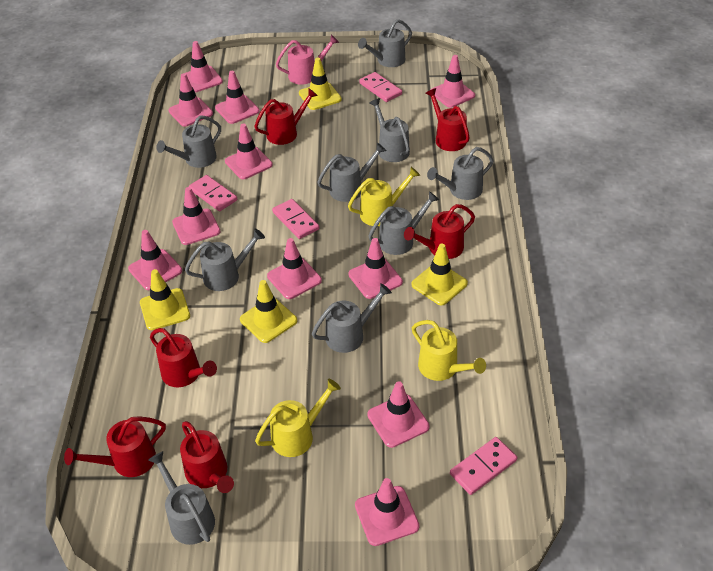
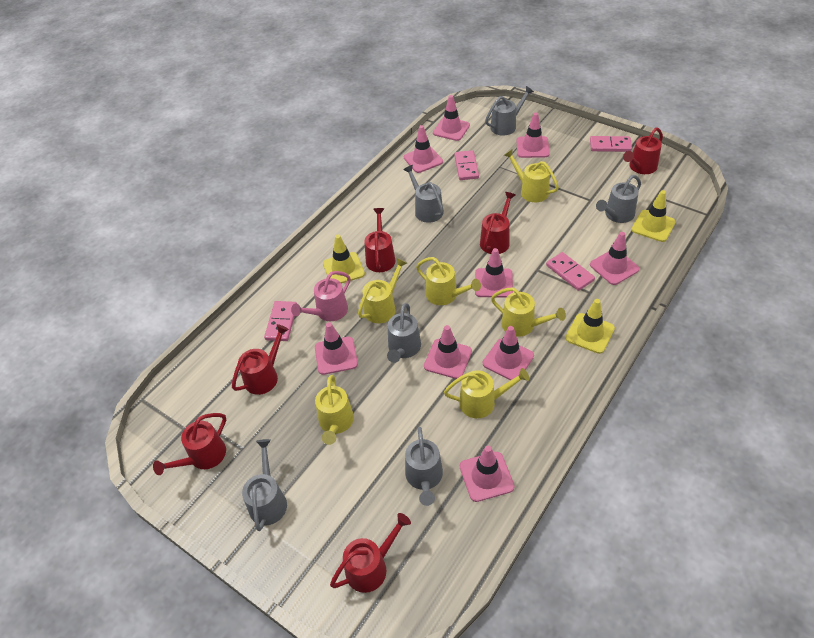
grey watering can: [148,451,215,545] [156,115,221,168] [185,229,265,291] [312,283,392,353] [317,143,387,202] [358,19,412,67] [368,191,439,255] [369,98,410,162] [427,147,494,200] = 9 -> [242,439,287,531] [387,303,421,363] [403,165,444,223] [405,427,443,506] [485,86,534,136] [596,175,641,223] = 6
pink traffic cone: [128,230,182,290] [169,73,213,127] [172,187,220,245] [185,41,223,93] [215,71,260,124] [225,124,273,179] [267,238,322,299] [348,238,403,299] [355,478,420,546] [367,381,430,448] [431,55,475,108] = 11 -> [315,322,358,375] [404,125,443,173] [424,325,472,379] [433,95,470,141] [460,446,515,502] [475,248,513,298] [483,326,534,380] [517,112,550,158] [590,232,639,285] = 9
yellow traffic cone: [140,269,190,330] [240,280,297,343] [299,58,342,110] [411,244,468,305] = 4 -> [323,235,365,284] [565,299,615,354] [631,190,676,242] = 3
yellow watering can: [255,379,341,457] [348,167,420,226] [412,320,486,381] = 3 -> [315,375,354,445] [358,258,407,323] [416,257,481,305] [444,368,529,418] [491,287,566,337] [504,149,559,202] = 6

